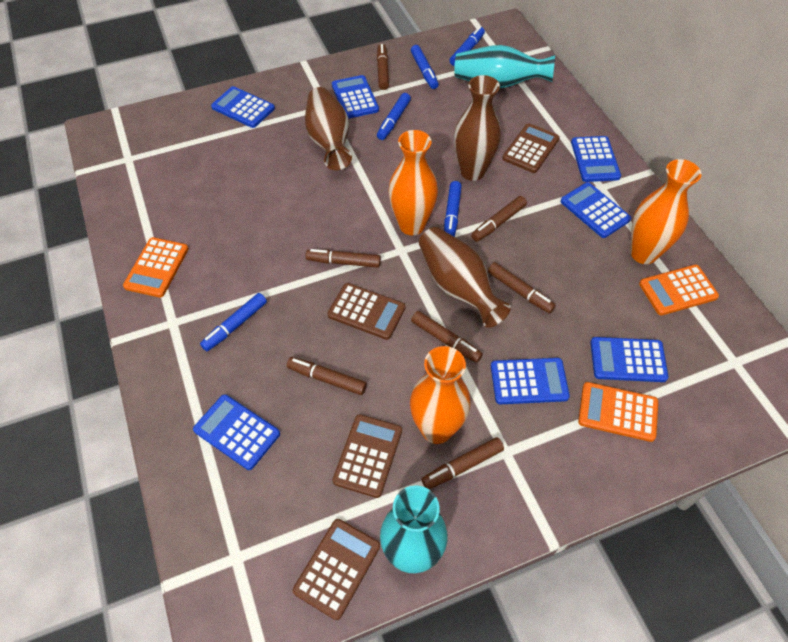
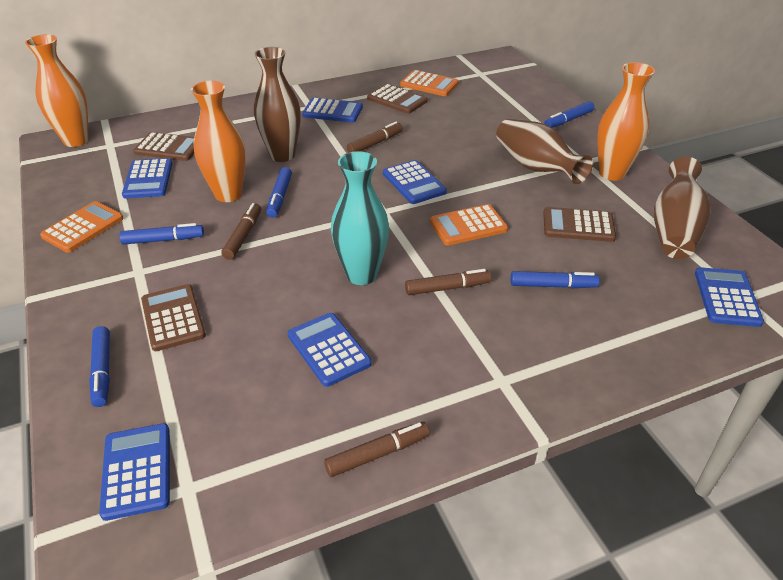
blue calculator: [193,394,280,470] [211,86,275,128] [332,75,379,119] [491,358,570,404] [560,182,631,238] [571,136,621,182] [590,337,669,382] = 7 -> [99,423,170,521] [122,158,173,198] [288,313,372,387] [302,97,363,123] [383,160,447,204] [695,267,764,327] = 6
brown marker: [287,357,367,395] [306,249,381,268] [377,44,389,90] [411,311,483,363] [422,437,504,489] [471,196,527,242] [488,262,556,314] = 7 -> [221,203,261,260] [324,422,430,477] [347,122,403,153] [405,269,492,295] = 4
turquoise vase: [380,485,447,573] [454,45,555,88] = 2 -> [331,151,389,285] = 1

